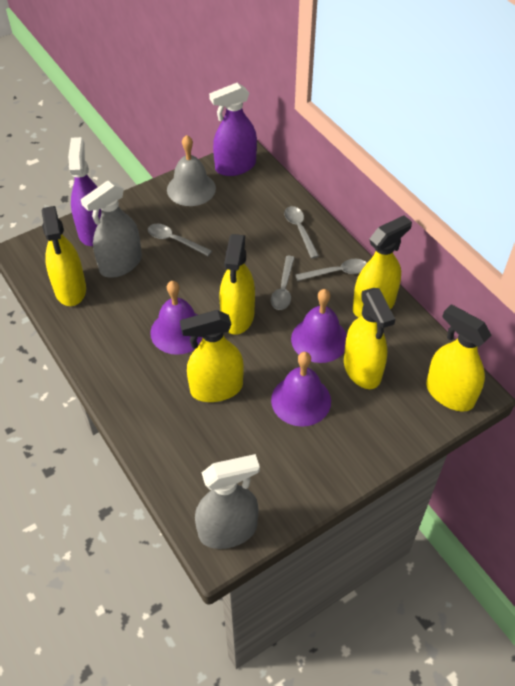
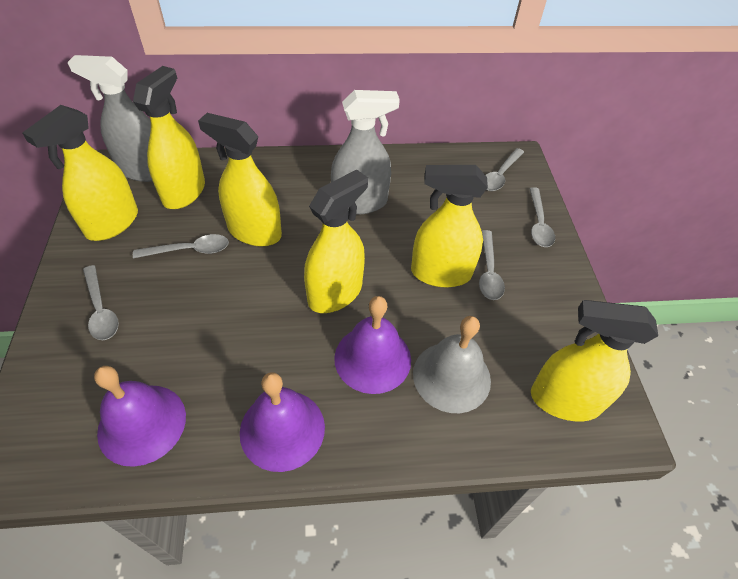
grey spoon: [148,224,212,256] [271,256,295,310] [284,206,319,259] [295,259,367,281] = 4 -> [83,265,119,340] [133,234,229,258] [479,230,505,300] [486,148,524,191] [529,187,555,247] = 5
purple spray bottle: [68,137,101,246] [209,83,257,176] = 2 -> none = 0

